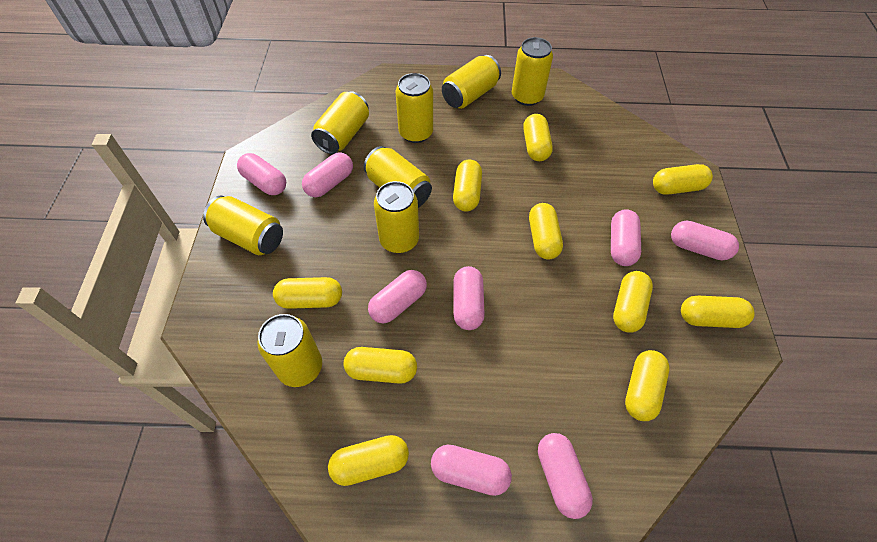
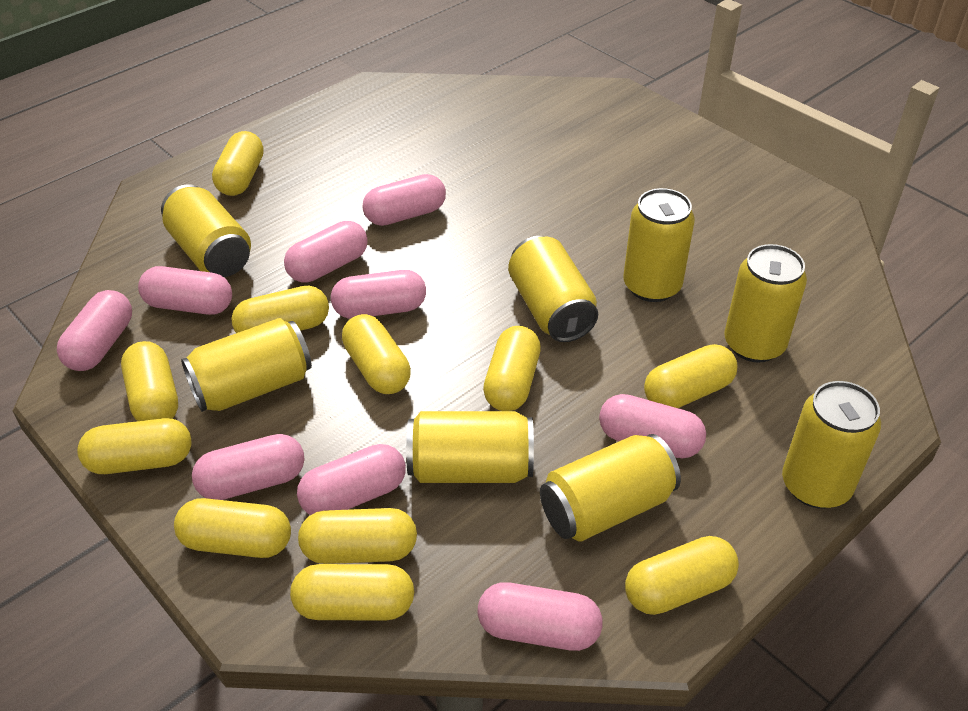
pink capsule: [237,153,286,195] [302,152,353,197] [368,270,427,323] [431,445,512,496] [453,266,485,330] [538,433,593,519] [611,209,641,266] [671,221,739,260] = 8 -> [57,290,132,371] [138,266,232,315] [192,434,305,500] [284,221,368,283] [297,444,406,515] [331,270,426,319] [362,174,446,226] [478,582,603,651] [599,394,706,459] = 9
yellow capsule: [273,277,342,309] [328,435,409,486] [343,347,417,384] [453,160,482,211] [523,114,553,161] [529,203,563,259] [613,271,653,333] [625,350,669,421] [653,164,713,195] [681,296,754,328] = 10 -> [77,418,191,474] [121,341,178,421] [174,498,291,558] [212,131,264,196] [231,286,329,333] [290,564,414,620] [298,508,417,564] [342,314,411,394] [483,326,541,411] [625,536,739,615] [644,344,738,408] = 11

